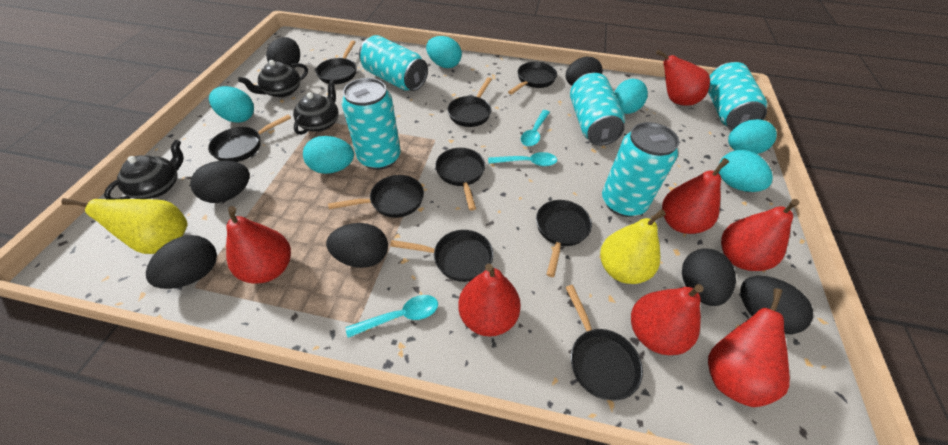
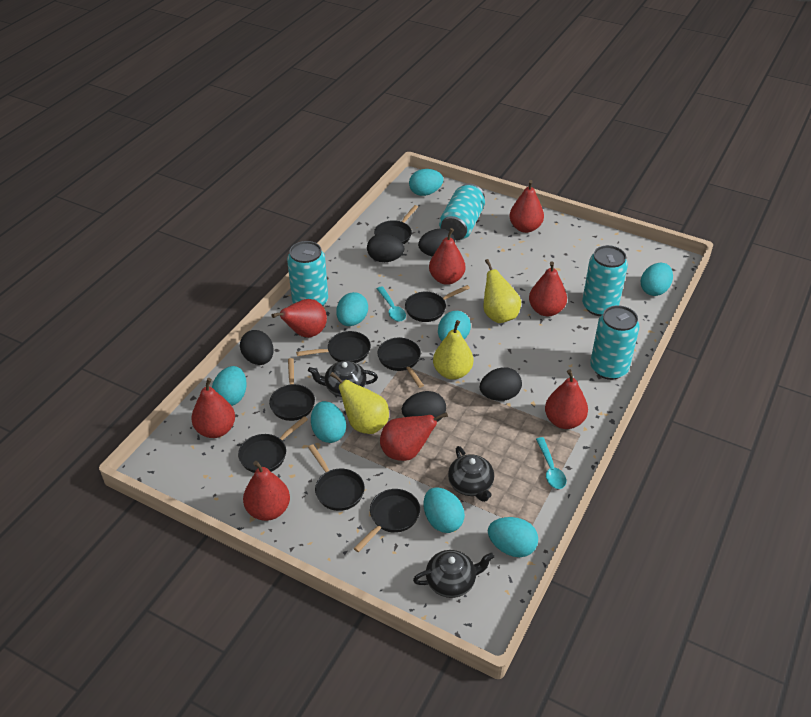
black egg: [146,235,217,289] [190,161,250,203] [266,37,300,69] [326,223,388,268] [565,57,603,86] [682,248,736,306] [740,276,813,334] = 7 -> [240,330,274,365] [367,234,404,262] [402,391,446,422] [418,229,455,257] [479,367,522,401] = 5
black pan: [208,114,291,162] [316,40,357,84] [328,175,424,218] [390,230,493,282] [435,148,485,211] [448,77,492,127] [508,62,557,95] [536,200,592,277] [565,285,643,400] = 9 -> [238,416,308,473] [269,358,315,421] [296,331,371,363] [308,444,365,511] [353,489,420,552] [374,205,418,245] [377,338,424,388] [405,285,470,322] = 8
red pear: [226,206,291,283] [458,263,521,336] [631,284,704,355] [656,50,710,106] [662,158,729,234] [708,288,790,407] [721,199,799,271] = 7 -> [191,378,235,438] [243,461,290,521] [271,299,327,338] [380,412,448,461] [429,228,465,285] [509,180,544,233] [529,261,567,316] [545,369,588,429] = 8
turquoise can: [342,78,401,170] [359,35,428,91] [570,73,625,146] [602,122,679,217] [708,62,768,130] = 5 -> [287,241,328,306] [439,183,485,240] [582,245,628,316] [590,305,640,380] = 4
turquoise egg: [209,86,254,123] [303,136,354,174] [426,36,462,68] [614,79,648,114] [719,150,773,192] [728,119,777,154] = 6 -> [212,366,247,406] [311,401,346,443] [336,292,368,326] [409,169,443,196] [424,487,465,533] [438,311,471,341] [488,517,538,557] [641,263,673,296] = 8
turquoise spoon: [346,295,438,338] [488,152,557,166] [521,110,550,146] = 3 -> [377,286,406,322] [536,437,566,489] = 2
yellow pear: [61,198,188,254] [600,209,666,284] = 2 -> [330,372,389,434] [433,320,473,380] [484,259,521,323] = 3

